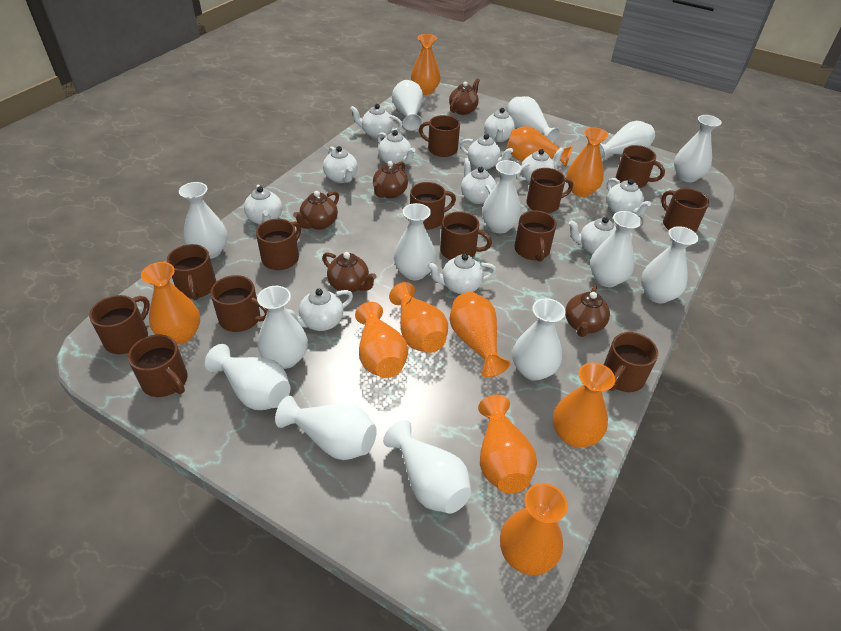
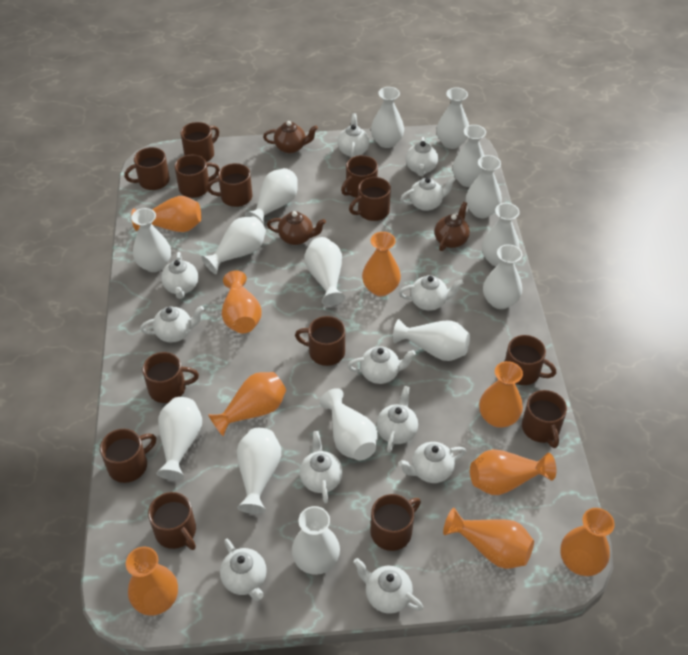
brown teapot: [293,191,339,230] [322,252,377,292] [373,161,408,198] [449,78,480,115] [565,285,610,337] = 5 -> [263,121,318,153] [267,211,326,245] [434,202,470,251] = 3
orange vase: [141,262,200,344] [355,302,408,378] [389,282,448,353] [411,34,440,95] [449,292,510,377] [478,395,537,494] [500,483,568,575] [506,126,572,167] [553,362,615,447] [567,127,608,197] = 10 -> [126,547,178,616] [131,196,201,232] [208,372,286,437] [222,270,262,333] [362,232,401,296] [443,508,534,569] [470,449,556,495] [479,361,523,428] [560,508,615,576] = 9
white vase: [179,182,228,259] [205,344,290,410] [257,286,308,369] [275,396,377,460] [383,420,471,514] [392,80,423,131] [394,203,436,280] [482,160,522,233] [507,96,560,143] [513,298,566,381] [590,211,642,287] [599,121,655,162] [641,226,698,303] [674,115,722,182] = 14 -> [131,208,171,272] [156,397,202,480] [201,216,266,274] [237,428,281,514] [245,168,298,225] [292,506,340,575] [304,237,345,306] [320,388,377,460] [371,87,404,148] [393,319,470,361] [436,87,469,149] [453,125,486,187] [466,155,502,218] [482,203,520,267] [483,244,522,309] = 15

